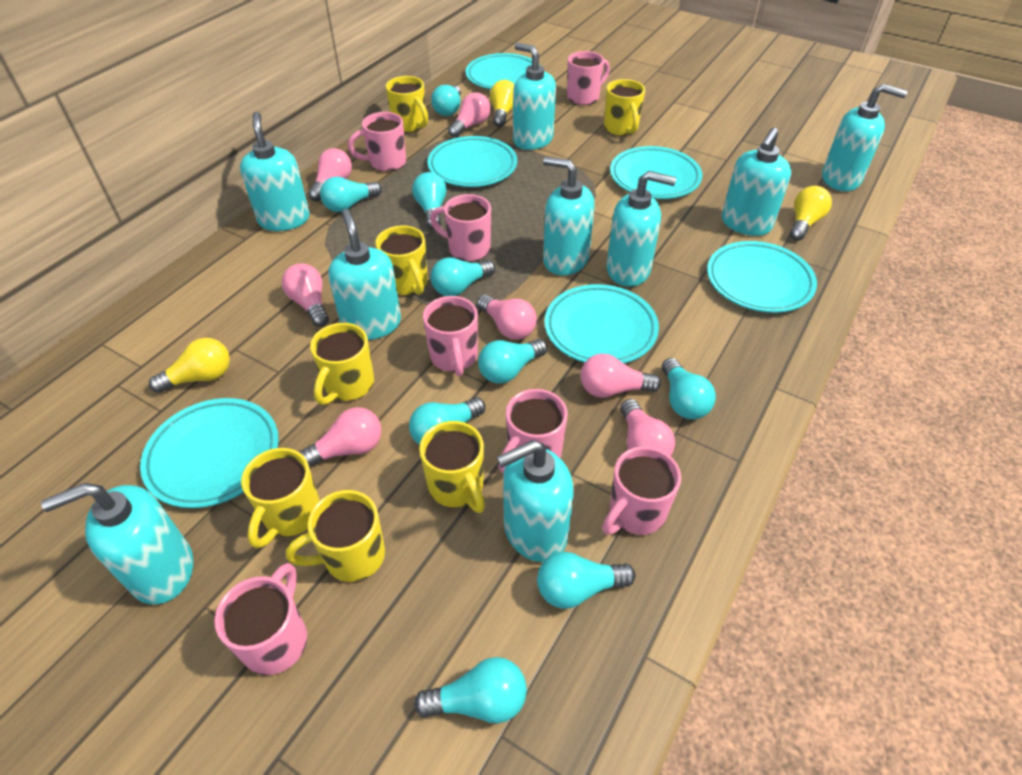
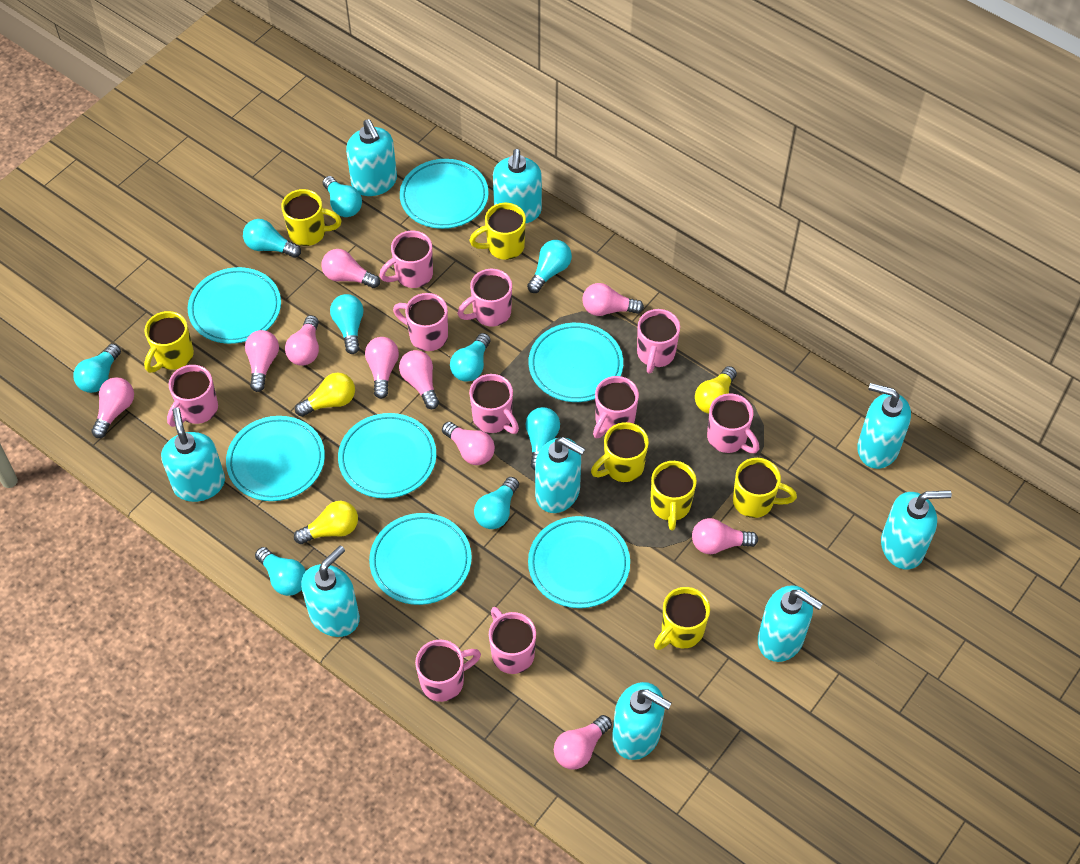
pink light bulb: [282,263,329,327] [299,407,382,468] [308,148,352,201] [448,92,491,138] [477,295,537,340] [581,354,661,398] [620,399,675,456] = 7 -> [91,377,134,438] [245,330,279,392] [285,315,319,366] [321,249,380,288] [365,337,399,399] [399,350,439,409] [442,422,495,465] [554,715,612,769] [582,283,644,316] [692,518,758,554] = 10
pink mug: [214,563,307,675] [348,112,406,172] [423,296,478,377] [430,194,491,261] [498,389,568,473] [567,51,610,105] [602,446,681,535] = 7 -> [167,365,218,427] [379,231,433,288] [393,293,448,351] [415,639,481,702] [457,269,512,327] [469,374,519,434] [489,607,536,674] [593,376,639,438] [637,309,680,374] [707,393,759,453] = 10
turquoise plate: [140,398,279,508] [428,136,517,187] [466,53,532,89] [544,284,659,363] [610,146,703,199] [707,241,817,313] = 6 -> [188,267,281,344] [226,416,325,501] [338,413,436,499] [369,513,472,605] [400,159,489,229] [528,323,623,402] [528,516,630,608] = 7

